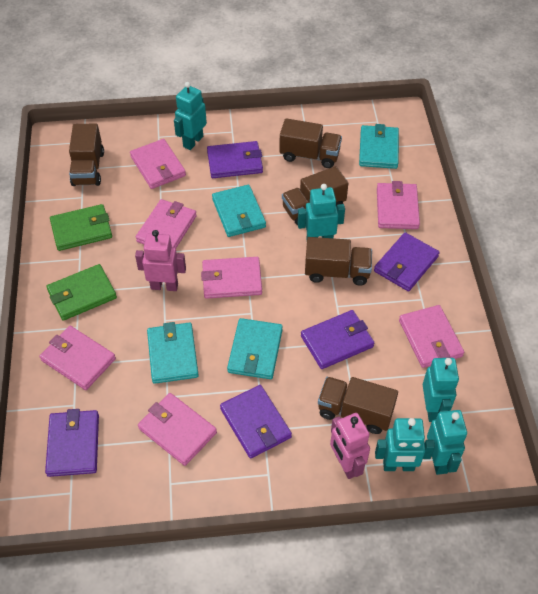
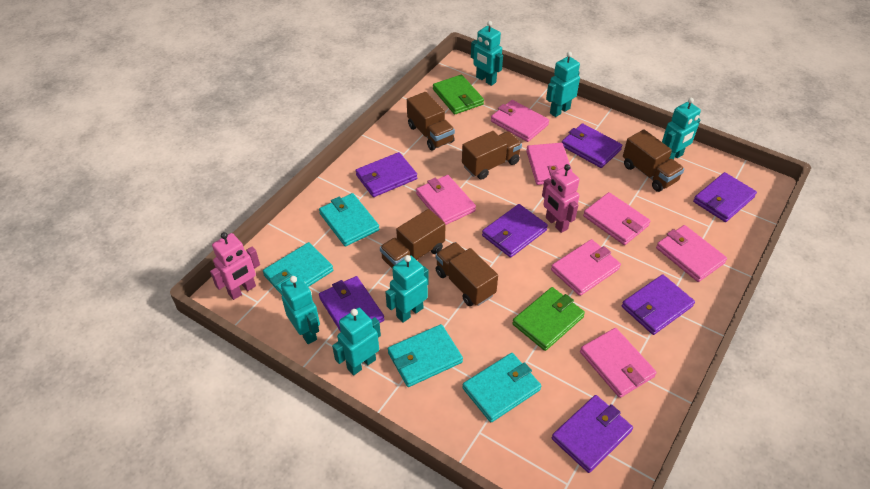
purple wallet: [45,409,99,477] [207,141,263,178] [220,385,292,459] [301,310,374,369] [374,232,440,291] = 5 -> [319,276,385,332] [355,152,417,197] [482,204,548,258] [552,395,633,473] [562,123,622,168] [622,274,695,335] [693,172,757,222] = 7
turquoise robot: [174,82,207,150] [298,184,345,240] [375,418,435,471] [423,358,459,422] [427,410,467,475] = 5 -> [281,275,320,344] [332,308,381,376] [385,255,429,323] [471,21,503,86] [546,52,580,117] [662,98,701,160] = 6

